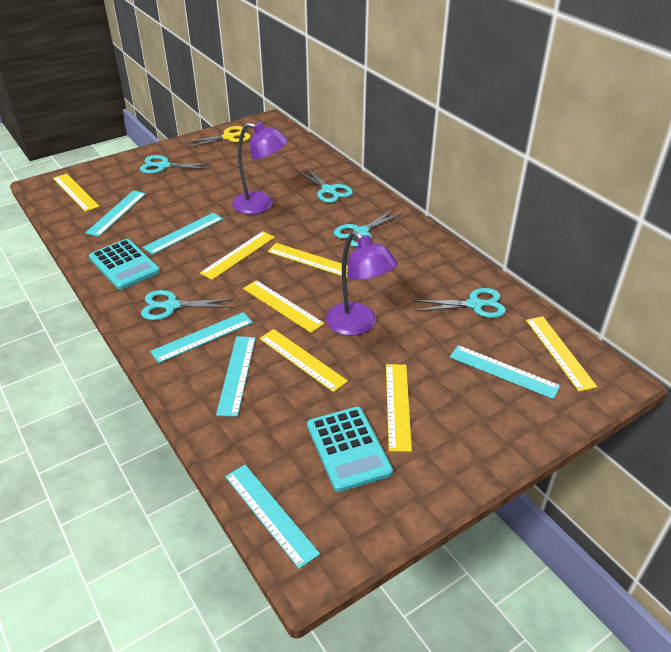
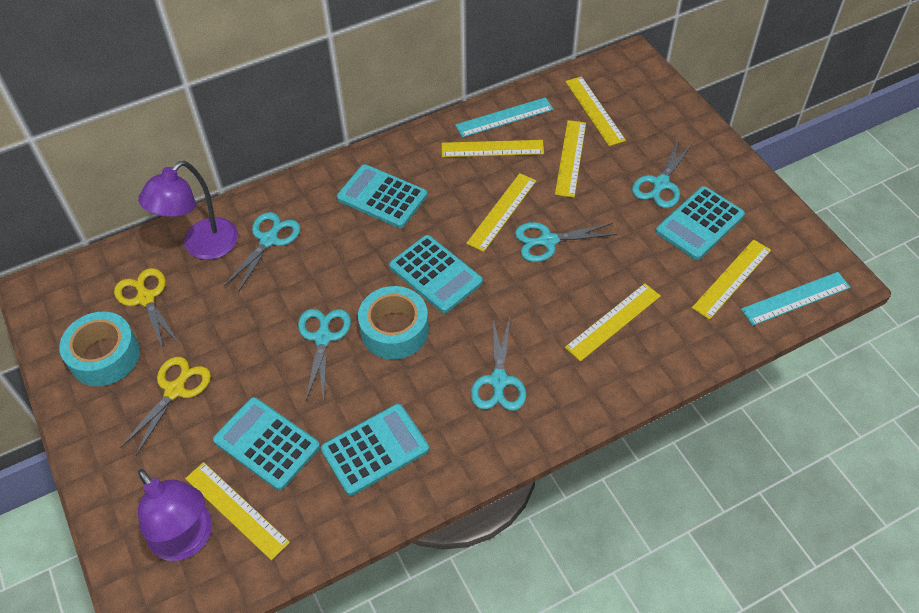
turquoise calculator: [89,239,160,290] [307,407,393,492] = 2 -> [213,397,320,490] [321,404,429,496] [337,164,427,228] [389,235,483,313] [656,186,745,260] = 5
turquoise ruler: [85,191,146,237] [143,213,223,255] [150,312,253,363] [216,336,256,417] [225,465,320,569] [450,345,561,399] = 6 -> [455,97,553,138] [741,272,851,326] = 2
turquoise tape: none = 0 -> [59,311,140,386] [358,286,429,360] = 2
yellow scissors: [183,126,251,148] = 1 -> [114,268,180,352] [120,357,211,455] = 2

